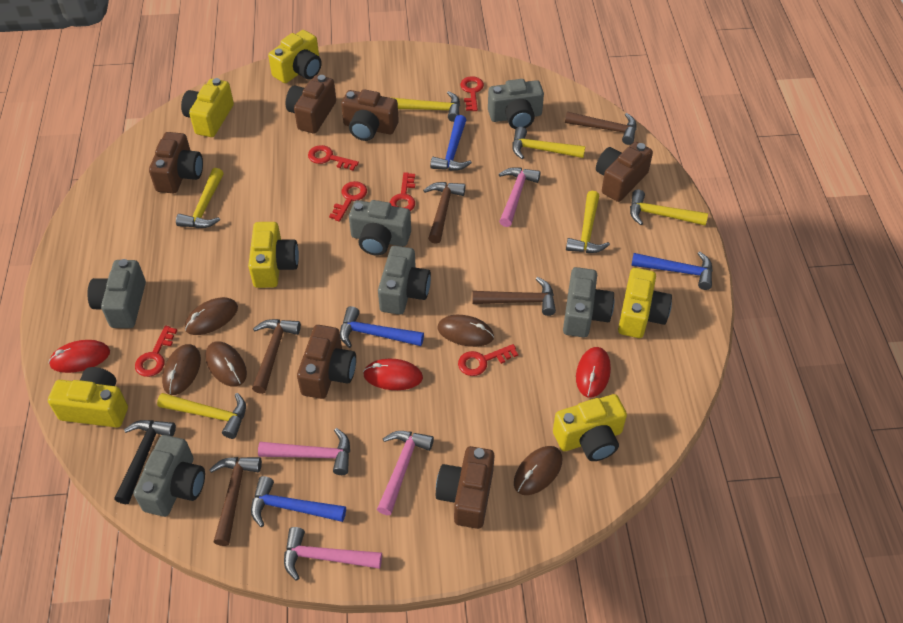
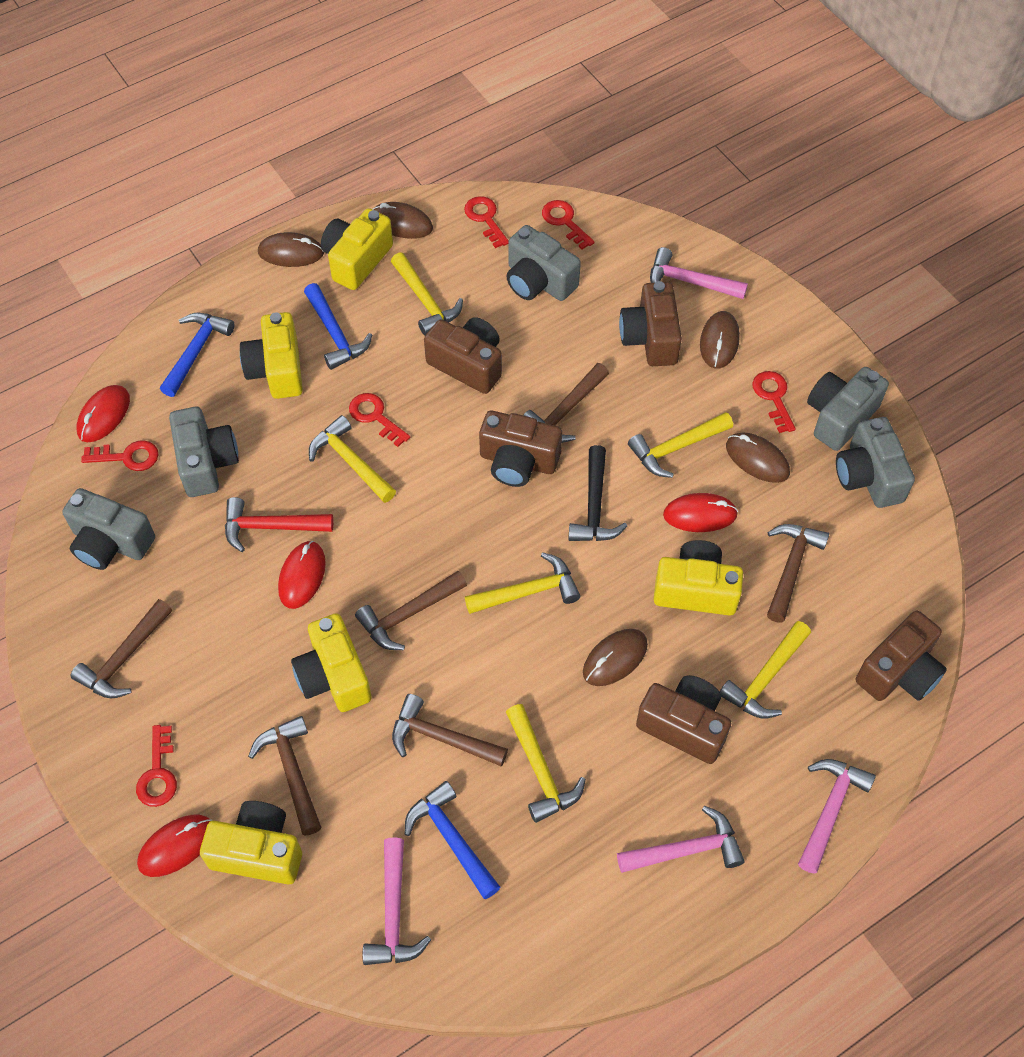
blue hammer: [251,476,346,527] [340,306,424,348] [430,115,472,171] [631,252,713,290] = 4 -> [160,313,234,397] [304,283,372,370] [404,781,500,899] = 3
brown camera: [149,132,203,193] [286,75,336,133] [297,325,356,399] [341,89,399,141] [436,446,494,529] [596,142,653,202] = 6 -> [424,317,502,394] [479,411,562,487] [619,281,682,366] [636,675,731,764] [856,610,947,701] = 5
brown hammer: [209,457,262,546] [252,319,301,394] [423,182,466,244] [472,277,556,316] [565,112,636,145] = 5 -> [71,599,172,698] [248,716,321,835] [355,571,467,650] [392,694,508,767] [523,363,609,443] [767,524,829,622] = 6
grey camera: [87,259,146,328] [134,435,205,517] [349,200,411,256] [378,246,431,315] [488,79,544,129] [563,267,614,338] = 6 -> [62,488,155,570] [169,407,239,497] [506,225,581,301] [807,367,889,451] [836,417,915,508] = 5
red hammer: none = 0 -> [225,497,333,552] = 1
red mouse: [49,340,110,373] [363,359,423,390] [576,347,611,397] = 3 -> [77,385,130,442] [137,815,212,877] [278,541,326,609] [663,493,738,532] = 4
yellow camera: [48,367,128,428] [181,78,234,137] [248,222,299,288] [268,30,322,83] [553,394,627,461] [618,268,672,338] = 6 -> [200,801,302,884] [240,312,303,399] [291,613,372,712] [321,208,393,290] [654,540,743,616] = 5

